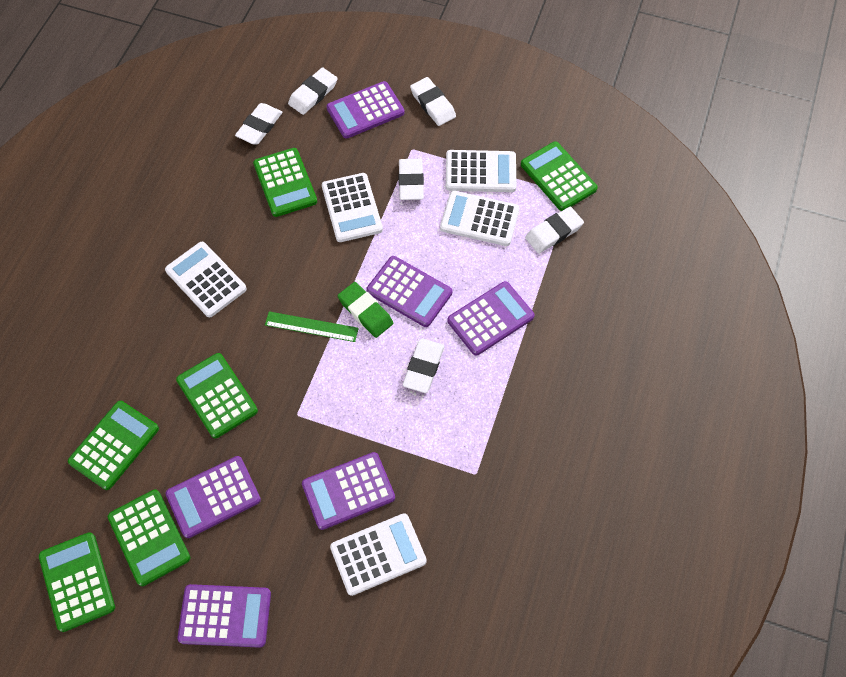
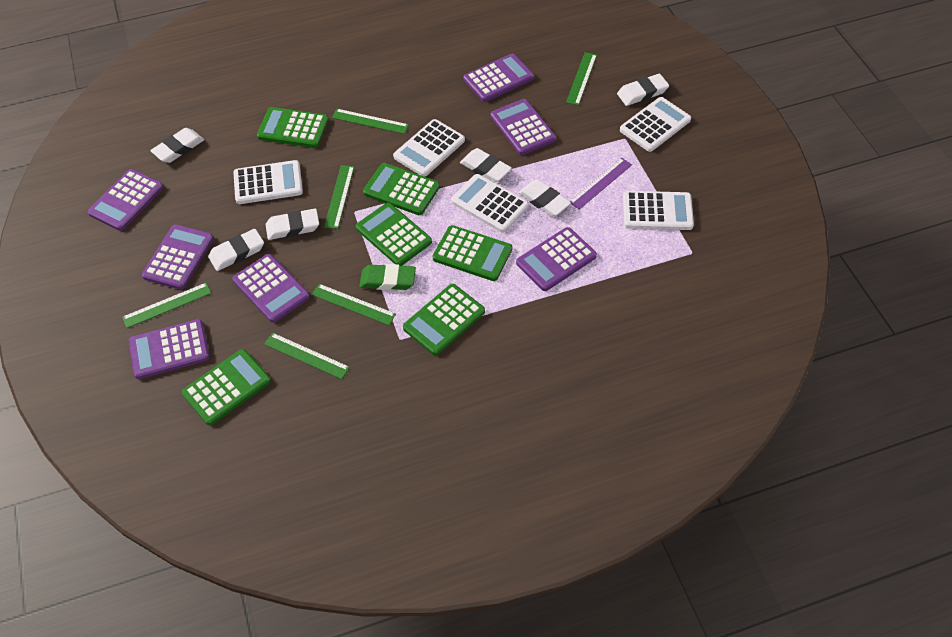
green ruler: [265,311,359,342] = 1 -> [122,282,211,328] [264,333,350,379] [312,284,396,325] [324,165,354,229] [332,109,409,134] [566,52,597,106] = 6
purple calculator: [165,456,261,538] [177,584,271,648] [302,452,395,530] [327,81,405,139] [366,256,452,327] [447,281,535,356] = 6 -> [88,169,164,231] [129,319,210,379] [142,224,214,290] [232,254,310,323] [463,53,534,102] [491,99,556,155] [516,227,597,291] = 7
purple ruler: none = 0 -> [570,158,632,210] = 1

